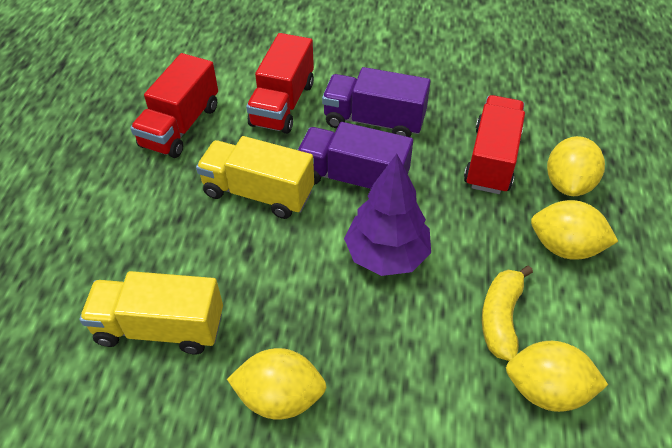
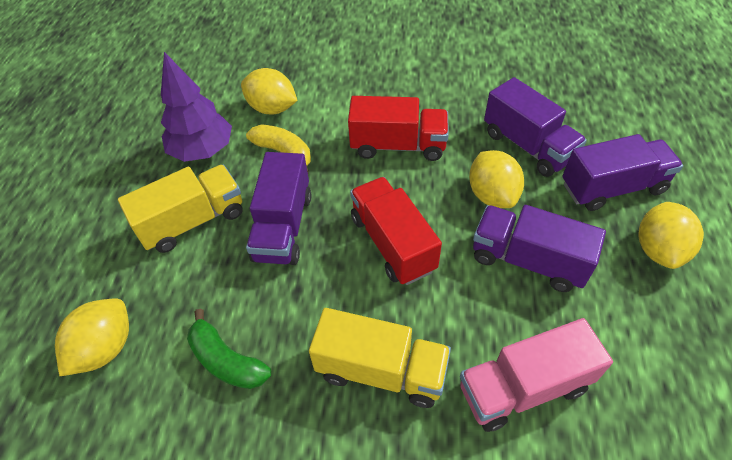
green banana: none = 0 -> [187,309,271,389] = 1
pink truck: none = 0 -> [460,318,613,432] = 1
purple truck: [298,122,413,189] [322,67,431,137] = 2 -> [246,152,311,265] [473,205,606,292] [484,77,587,177] [562,134,683,211] = 4
red truck: [130,53,218,158] [246,33,314,134] [464,95,525,194] = 3 -> [348,96,449,161] [350,177,442,285] = 2

